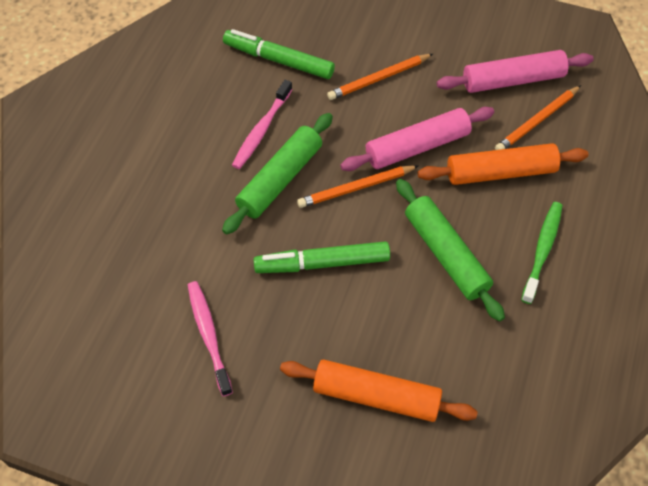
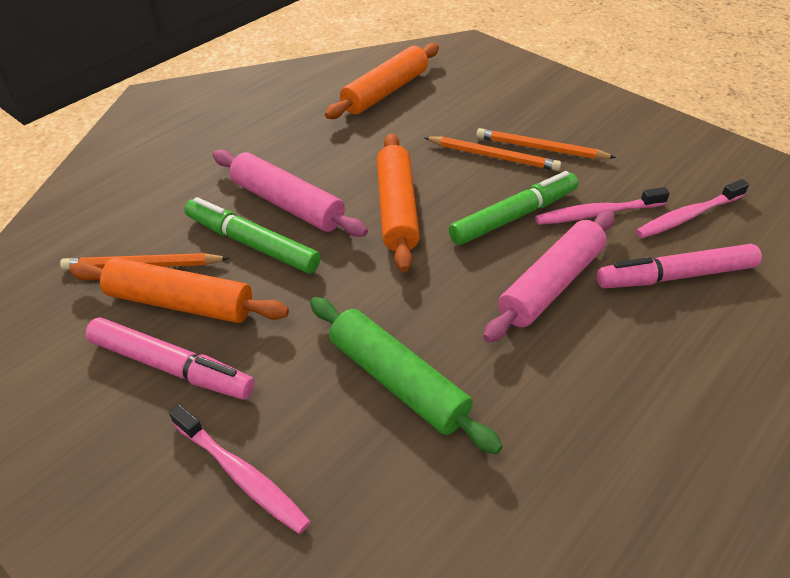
green rolling pin: [222,113,333,235] [396,179,505,322] = 2 -> [310,297,503,454] = 1
green toothbrush: [521,202,563,304] = 1 -> none = 0
orange rolling pin: [280,359,478,422] [418,143,589,185] = 2 -> [69,258,289,323] [325,43,439,119] [377,133,420,272] = 3
pink marker: none = 0 -> [85,317,255,400] [597,244,762,288] = 2
pink toothbrush: [188,281,233,396] [232,80,293,169] = 2 -> [169,404,311,534] [535,187,670,225] [635,179,749,238] = 3

